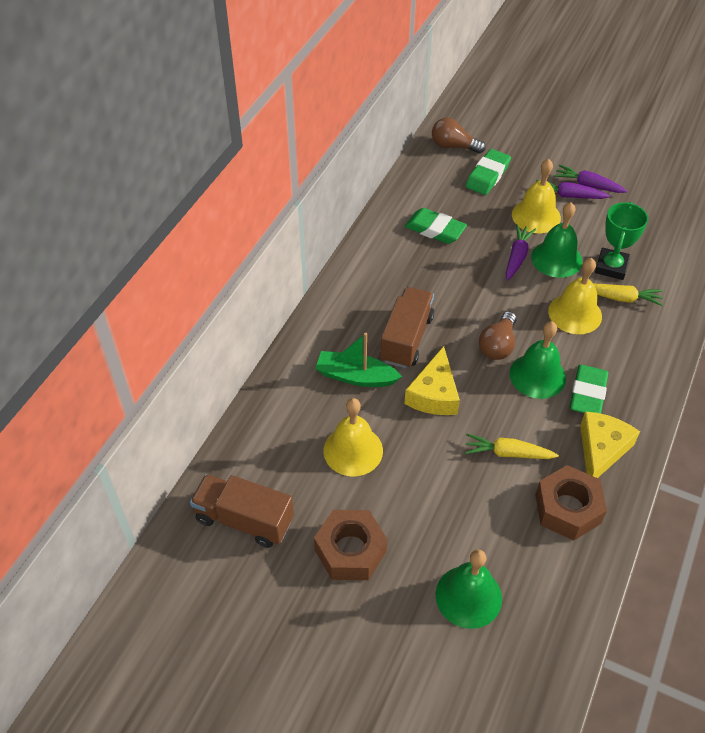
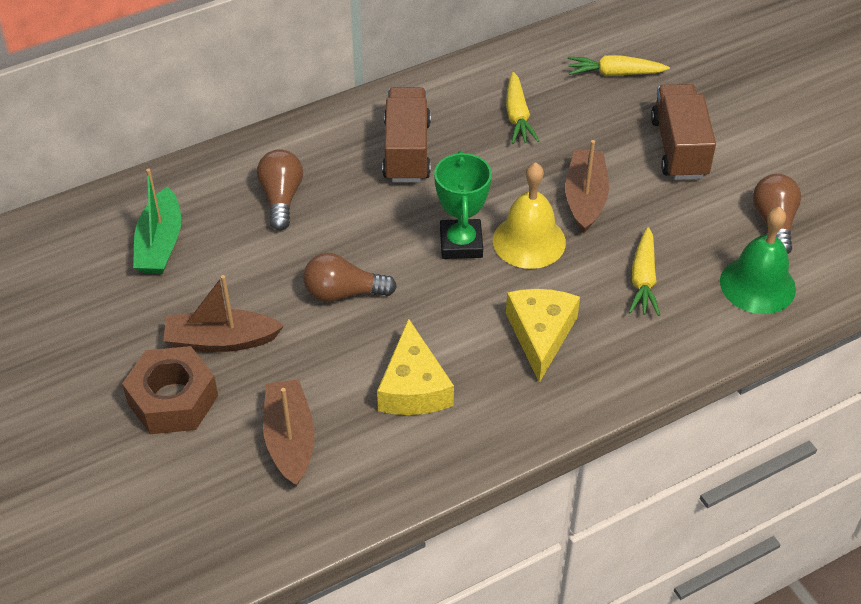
brown boat: none = 0 -> [163,275,284,352] [263,379,314,487] [565,140,609,234] = 3
brown light bulb: [432,118,486,154] [479,311,516,360] = 2 -> [257,149,303,230] [303,253,397,302] [753,174,801,254] = 3
brown nut: [314,510,387,580] [535,465,607,540] = 2 -> [122,346,218,434] = 1
green bell: [436,549,502,629] [510,321,566,399] [531,202,582,278] = 3 -> [720,207,796,314] = 1
green eraser: [405,208,467,244] [466,149,511,195] [570,365,608,414] = 3 -> none = 0
purple carrot: [506,224,536,280] [536,180,610,199] [554,164,627,193] = 3 -> none = 0
yellow bell: [323,398,383,476] [512,159,561,234] [548,258,602,334] = 3 -> [493,162,566,269] = 1
yellow carrot: [465,434,559,459] [593,283,663,306] = 2 -> [506,72,539,144] [568,55,670,76] [629,227,660,316] = 3

